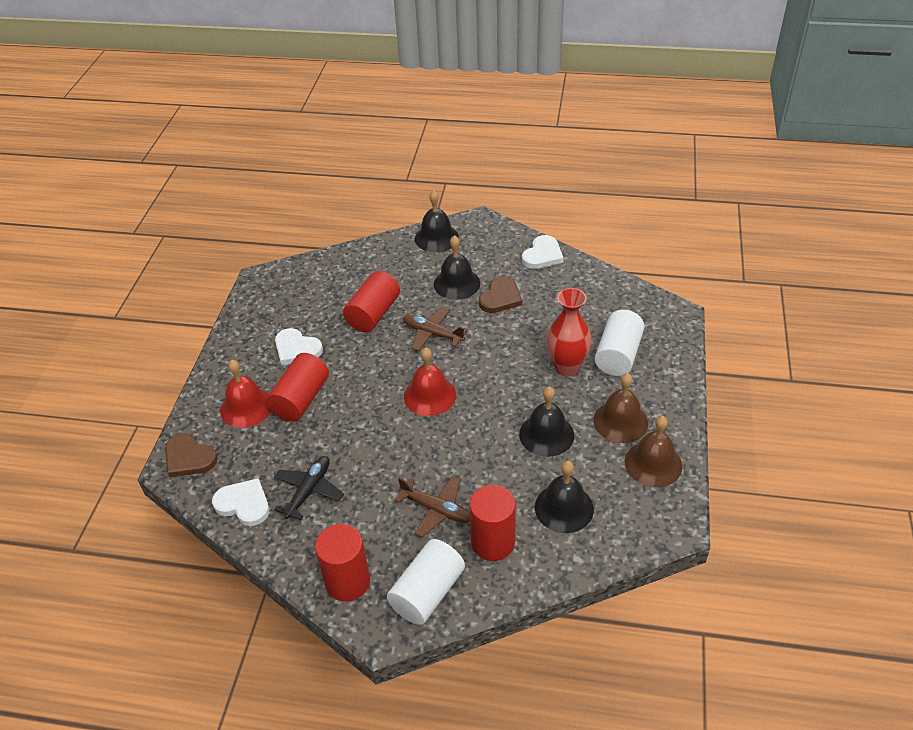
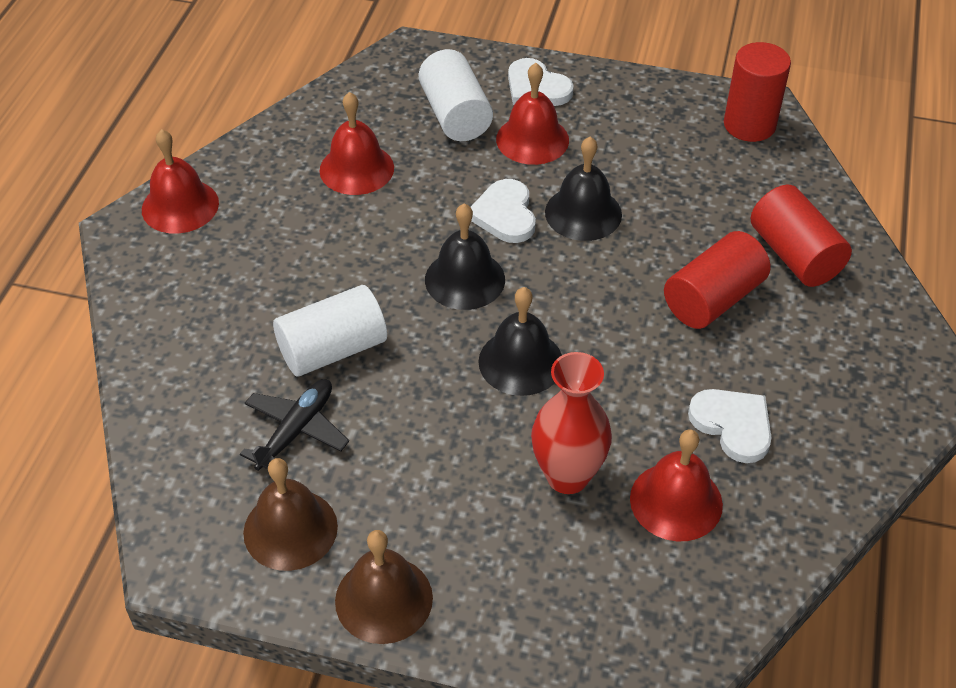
black bell: [415,190,459,252] [434,235,480,300] [519,387,574,457] [535,461,594,533] = 4 -> [425,203,505,310] [478,287,562,396] [545,137,622,241] = 3
brown heart: [165,433,218,478] [479,276,522,313] = 2 -> none = 0
brown plane: [395,476,470,537] [403,307,468,351] = 2 -> none = 0
red bell: [220,360,271,428] [404,348,456,416] = 2 -> [142,129,219,234] [319,92,394,195] [496,63,569,165] [630,429,723,541] = 4
red cylinder: [267,353,329,422] [315,524,370,602] [343,271,400,332] [469,485,516,561] = 4 -> [664,231,771,329] [724,42,791,142] [751,185,852,287] = 3

